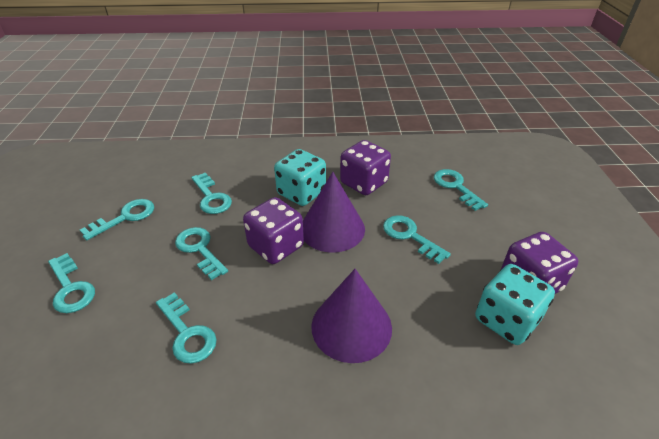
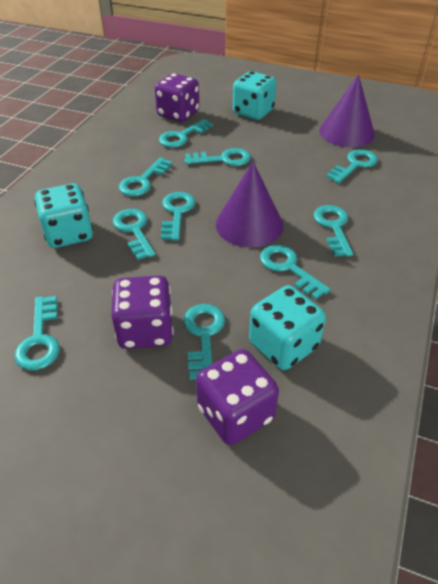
turquoise dice: [274,149,326,206] [475,264,555,345] = 2 -> [35,183,93,248] [233,71,277,120] [249,285,326,370] = 3
turquoise key: [48,253,95,313] [80,199,154,240] [156,292,217,364] [175,227,228,280] [191,173,232,214] [383,215,451,264] [434,169,488,211] = 7 -> [14,296,60,370] [113,209,155,260] [119,158,173,196] [159,119,213,148] [161,192,195,241] [183,304,225,380] [185,148,251,166] [260,245,331,300] [314,205,353,257] [326,149,378,183] = 10

